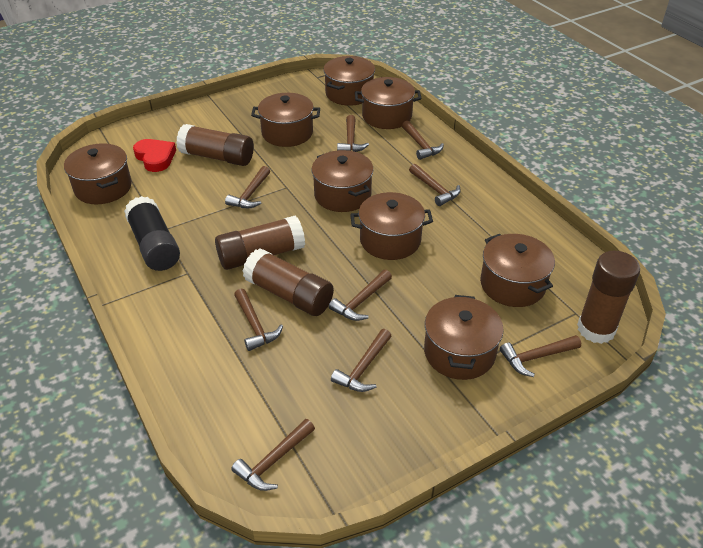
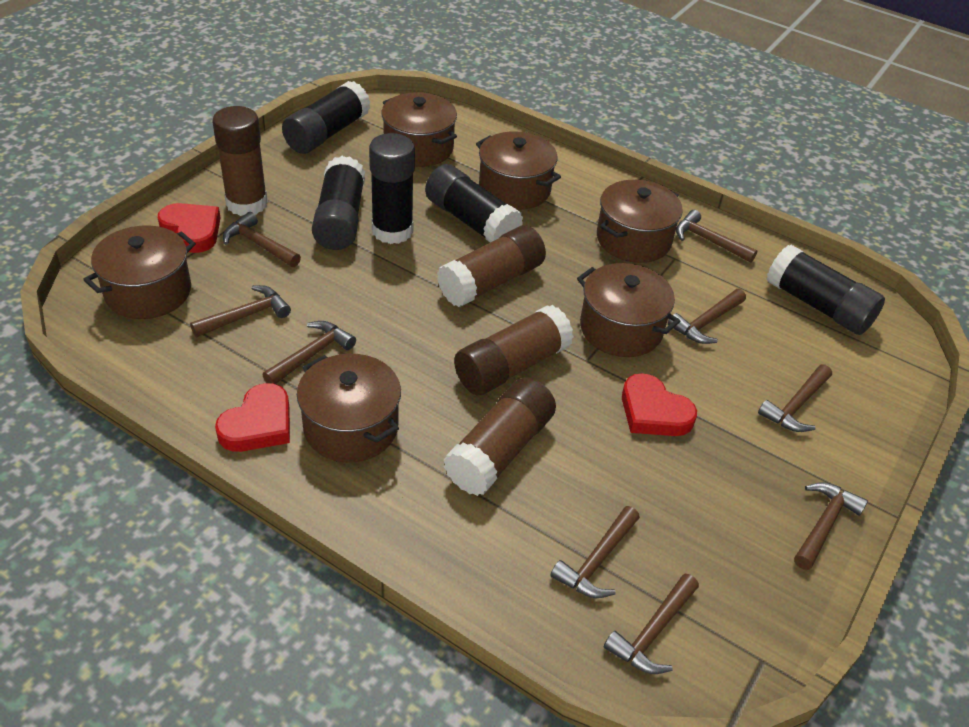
black glue stick: [124,196,180,271] = 1 -> [282,81,371,154] [312,156,365,250] [369,133,415,244] [425,164,523,242] [766,245,885,335] = 5
brown pot: [64,143,132,204] [251,93,320,147] [311,150,374,212] [324,56,375,106] [350,192,433,260] [355,77,421,129] [424,295,504,380] [480,234,555,307] = 8 -> [83,225,196,319] [297,354,401,462] [381,92,457,167] [476,131,561,210] [577,263,681,357] [597,180,683,263] = 6
red heart: [133,139,176,172] = 1 -> [158,203,221,253] [215,383,290,452] [622,373,697,436] = 3

